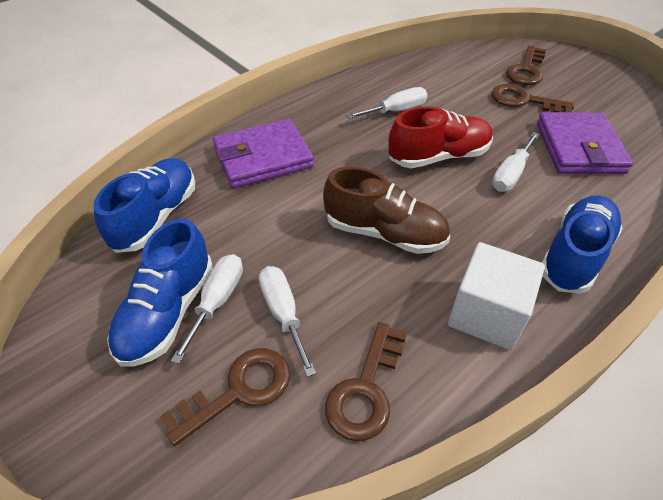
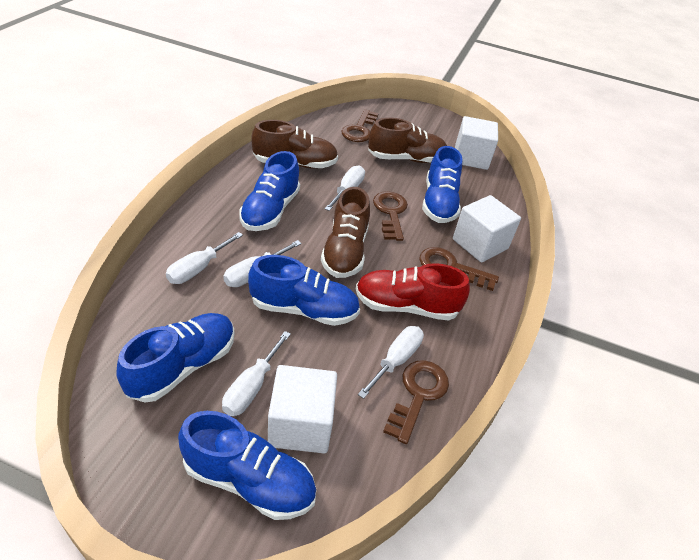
blue shoe: [94,158,195,253] [107,219,213,367] [542,195,623,294] = 3 -> [116,313,235,402] [178,411,316,520] [239,151,300,231] [248,255,360,326] [422,146,462,223] = 5
brown shoe: [323,167,450,254] = 1 -> [251,120,338,168] [321,187,370,278] [368,118,447,163] = 3
purple wallet: [213,119,314,188] [537,112,633,174] = 2 -> none = 0
white cube: [448,242,545,350] = 1 -> [268,365,337,453] [453,195,521,263] [455,116,498,170] = 3
white screwdriver: [171,254,243,364] [259,266,316,377] [346,87,428,119] [492,132,539,192] = 4 -> [166,232,243,284] [222,331,291,416] [223,240,302,287] [325,166,365,211] [358,326,424,399] = 5

